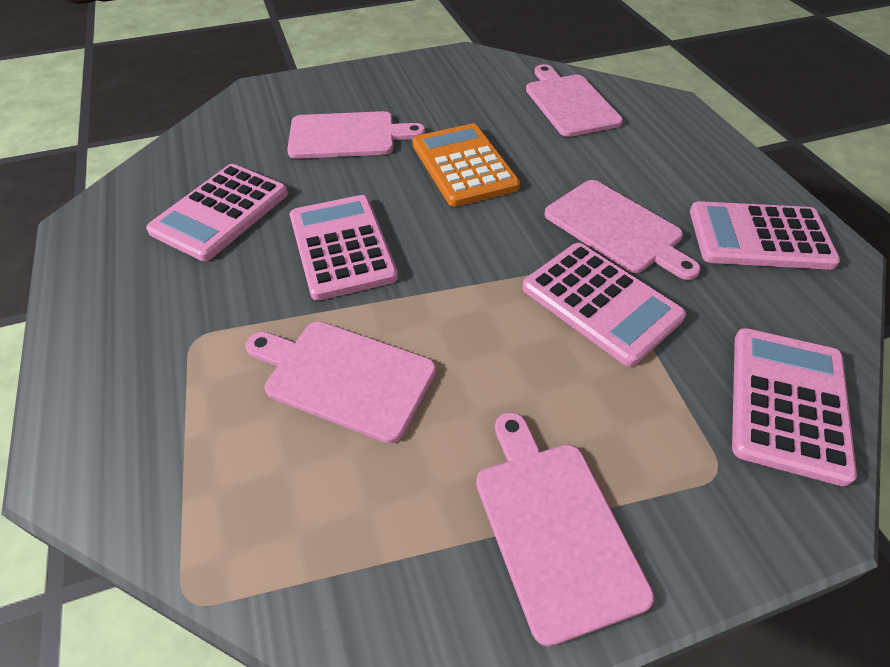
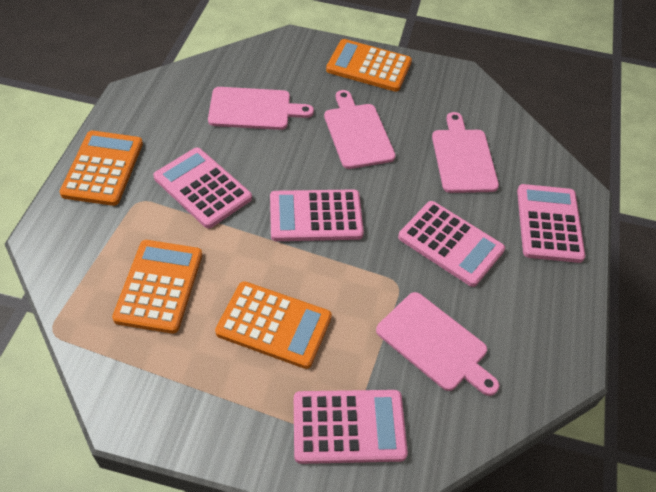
orange calculator: [413,124,520,207] = 1 -> [60,131,143,206] [112,240,202,333] [215,281,332,369] [326,39,412,92] = 4
pink cutting board: [246,321,436,443] [287,111,425,159] [476,412,654,647] [526,64,623,137] [544,180,701,280] = 5 -> [208,87,314,130] [324,90,396,169] [376,292,499,396] [432,112,499,193] = 4

